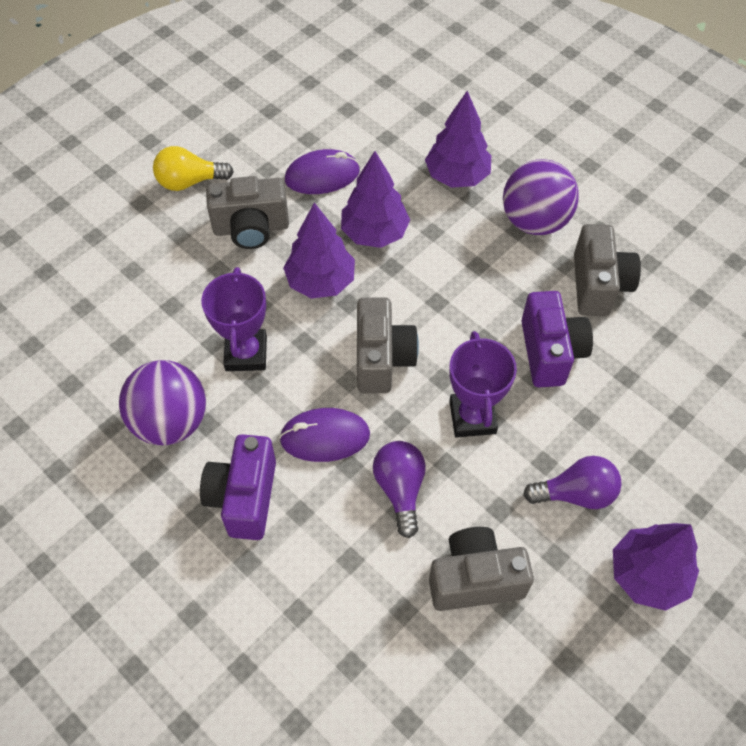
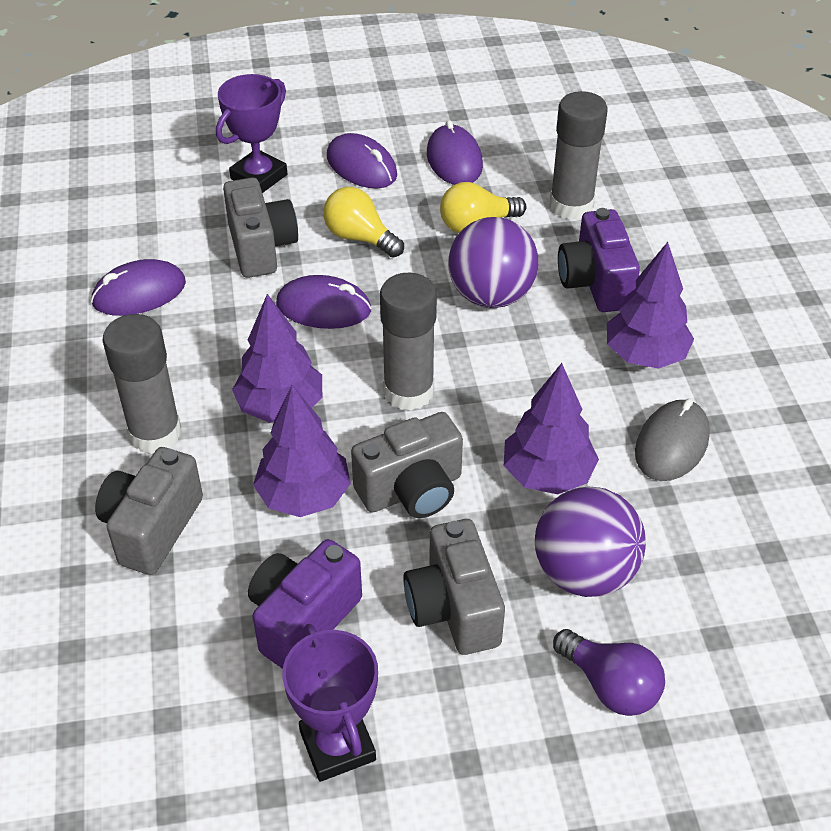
grey glue stick: none = 0 -> [103,314,182,454] [380,272,437,411] [549,91,608,220] = 3
grey mouse: none = 0 -> [635,399,710,481] = 1
purple light bulb: [373,441,426,538] [523,456,622,509] = 2 -> [553,629,665,716] = 1
purple mouse: [279,408,370,462] [285,149,360,194] = 2 -> [91,259,186,316] [276,275,371,329] [327,133,397,189] [427,120,483,185] = 4
yellow light bulb: [153,146,234,191] = 1 -> [323,187,404,258] [440,182,526,233] = 2

